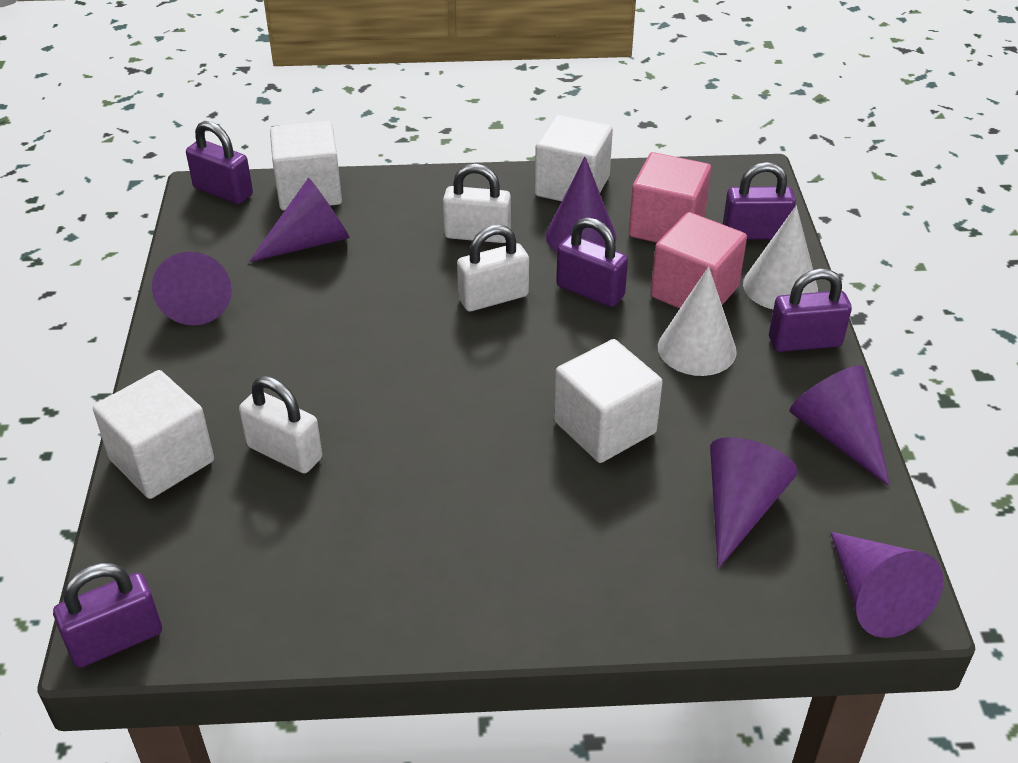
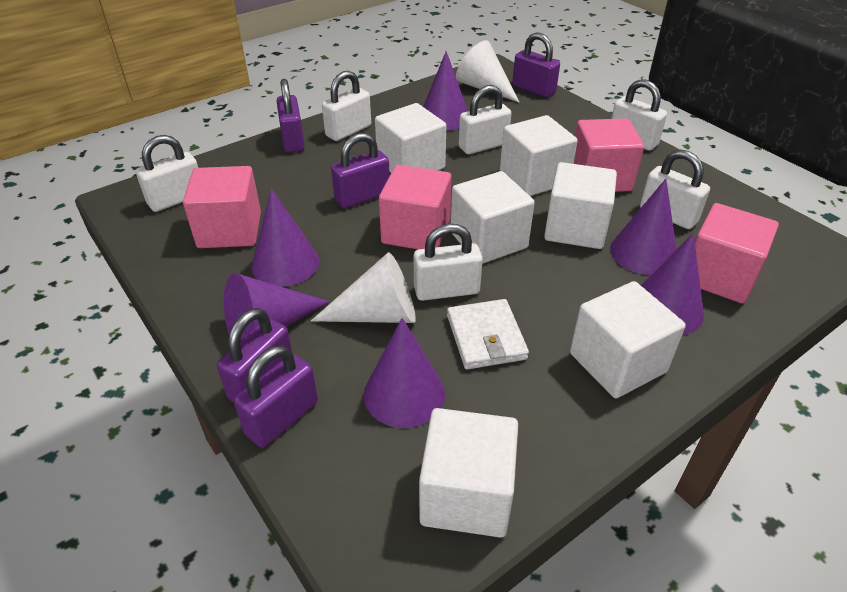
pink cube: [629,152,711,243] [651,212,747,309] = 2 -> [183,166,261,248] [379,165,452,249] [574,118,644,192] [695,203,779,304] = 4
white cube: [93,370,214,499] [270,121,342,210] [535,115,613,201] [554,339,663,463] = 4 -> [375,103,446,172] [419,408,518,538] [451,171,535,264] [500,115,578,196] [544,162,617,249] [570,281,686,398] = 6
white padlock: [239,376,322,473] [443,164,511,243] [457,225,529,311] = 3 -> [136,135,198,212] [322,71,371,141] [413,224,483,301] [459,85,512,154] [611,79,667,151] [640,150,710,229] = 6
white wallet: none = 0 -> [447,299,529,370] = 1

